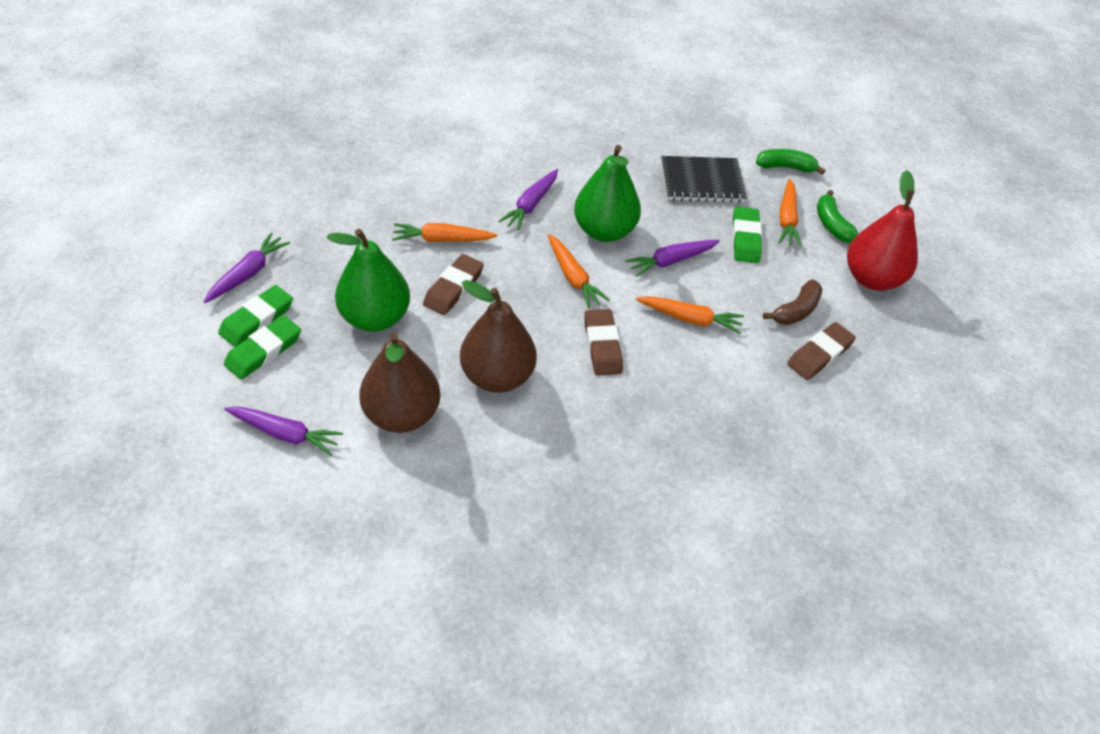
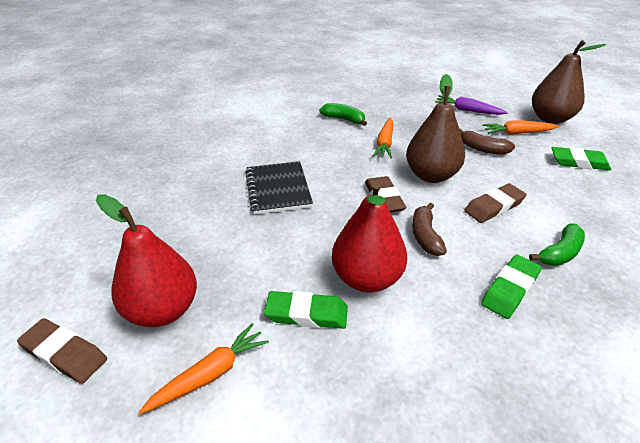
brown banana: [763,279,823,325] = 1 -> [412,203,447,256] [460,129,515,155] = 2
green pear: [326,229,410,332] [574,145,641,242] = 2 -> none = 0
orange carrot: [392,223,498,242] [547,234,610,309] [636,296,744,334] [778,179,802,247] = 4 -> [139,323,269,414] [373,118,393,158] [482,120,559,135] = 3
purple carrot: [204,233,290,303] [224,406,343,456] [499,169,558,231] [625,240,720,277] = 4 -> [435,95,508,115] = 1
red pear: [847,170,918,291] = 1 -> [96,194,197,327] [332,182,407,292] = 2

